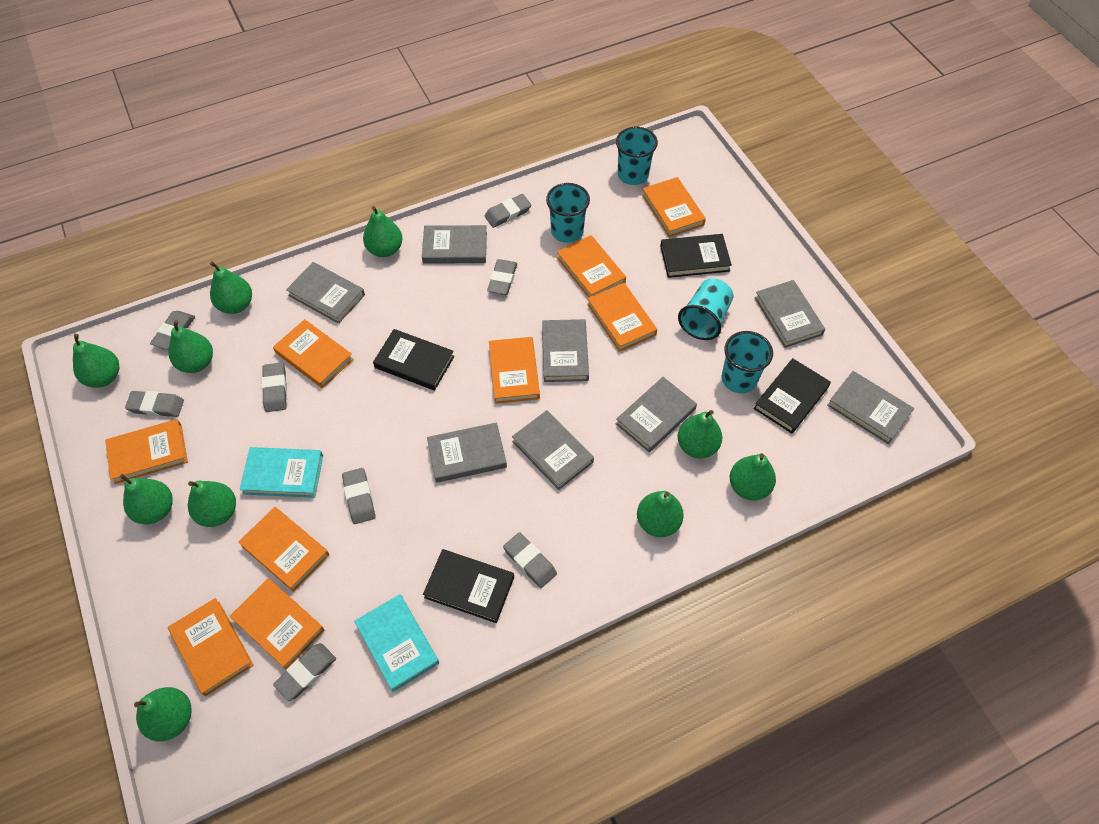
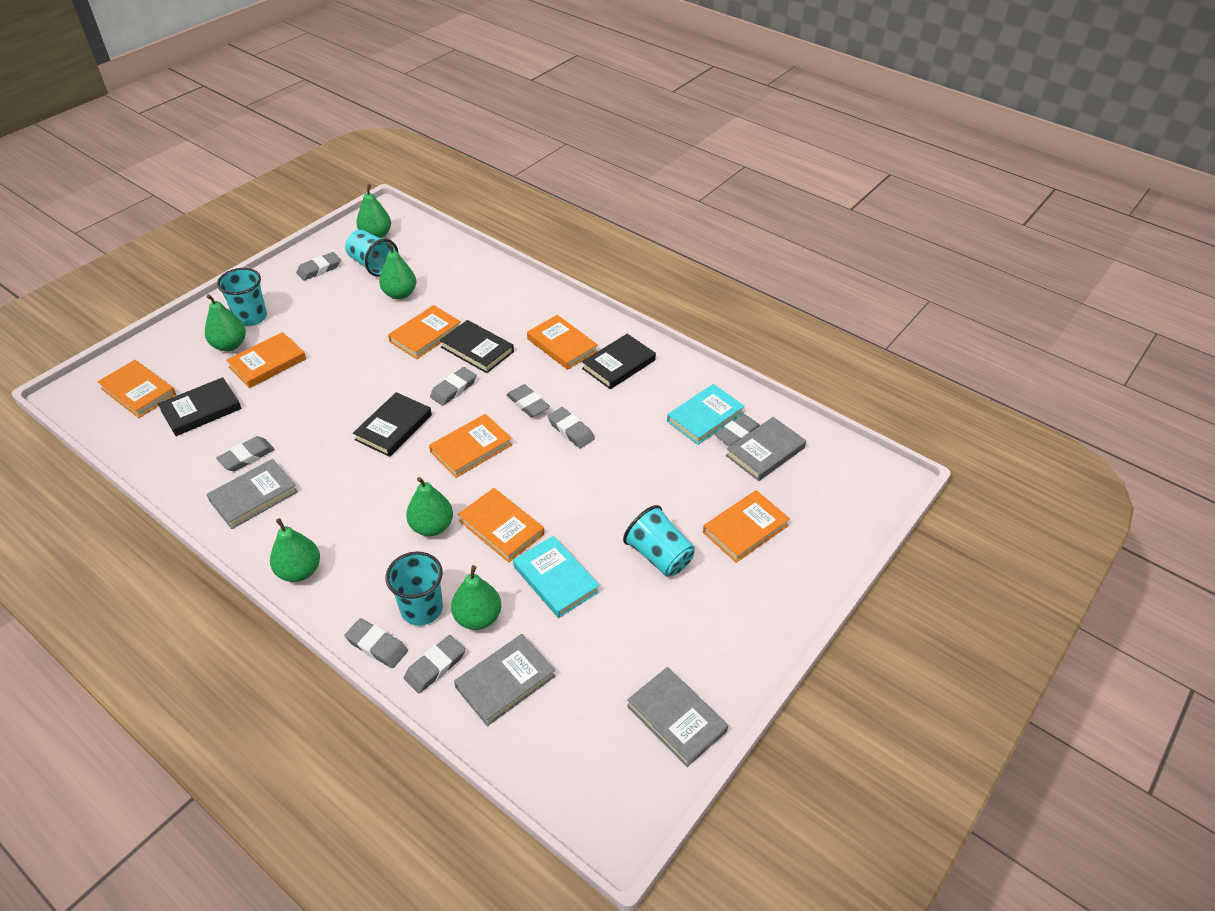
green pear: [73,334,119,388] [120,474,173,524] [134,687,192,742] [169,320,213,373] [188,481,236,527] [210,261,252,314] [363,206,402,257] [637,491,684,537] [678,410,722,459] [730,453,776,501] = 10 -> [205,294,246,351] [270,518,320,582] [356,184,391,238] [379,242,416,300] [406,477,453,536] [451,565,501,630] = 6
grey book: [286,262,365,324] [422,225,487,264] [427,423,507,483] [512,410,594,490] [542,319,589,382] [616,377,697,452] [754,280,825,348] [827,371,914,444] = 8 -> [206,459,298,529] [454,634,555,726] [627,667,728,767] [726,417,806,481] = 4
orange book: [105,419,188,484] [168,598,254,696] [230,578,324,669] [238,507,329,592] [273,319,354,388] [489,337,540,404] [557,235,626,298] [587,283,657,352] [642,177,706,237] = 9 -> [97,360,176,418] [226,332,306,388] [388,305,461,359] [429,414,512,478] [458,488,544,562] [527,315,598,370] [703,490,790,563] = 7

